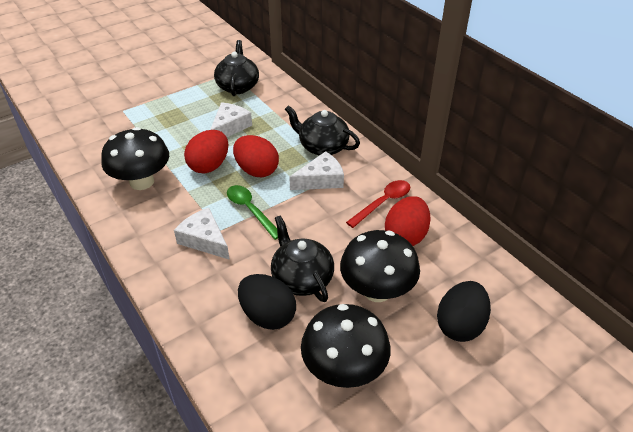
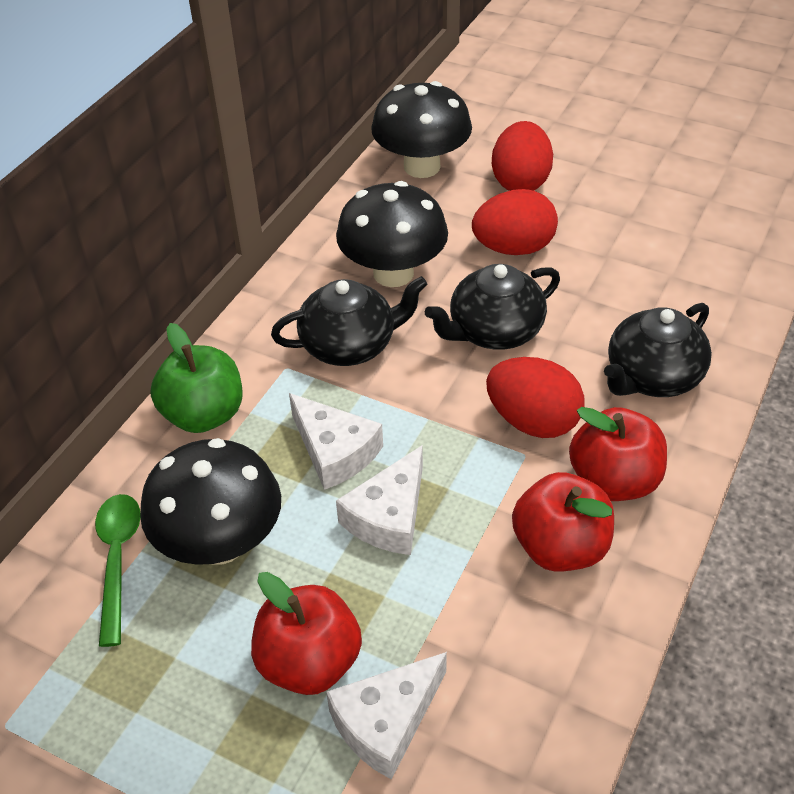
black egg: [238,274,296,330] [437,281,491,342] = 2 -> none = 0
green apple: none = 0 -> [150,323,242,433] = 1
red apple: none = 0 -> [251,572,362,695] [512,472,614,572] [569,407,667,501] = 3
red spoon: [346,180,410,228] = 1 -> none = 0

